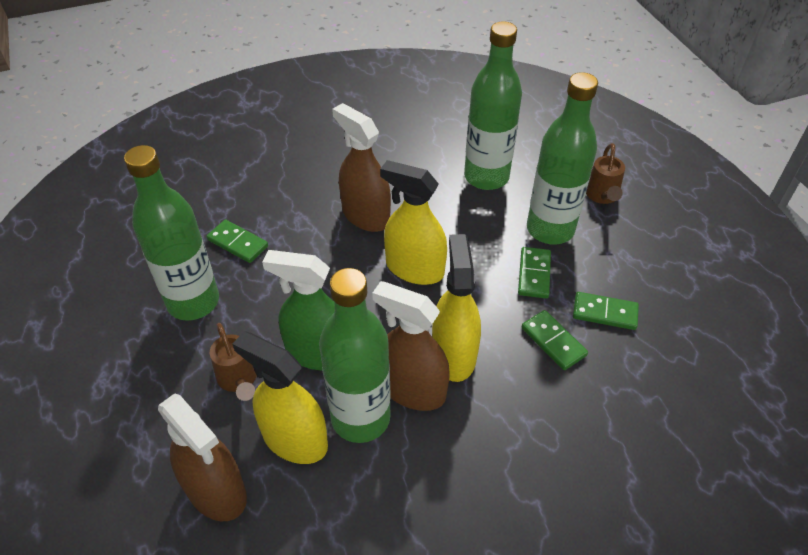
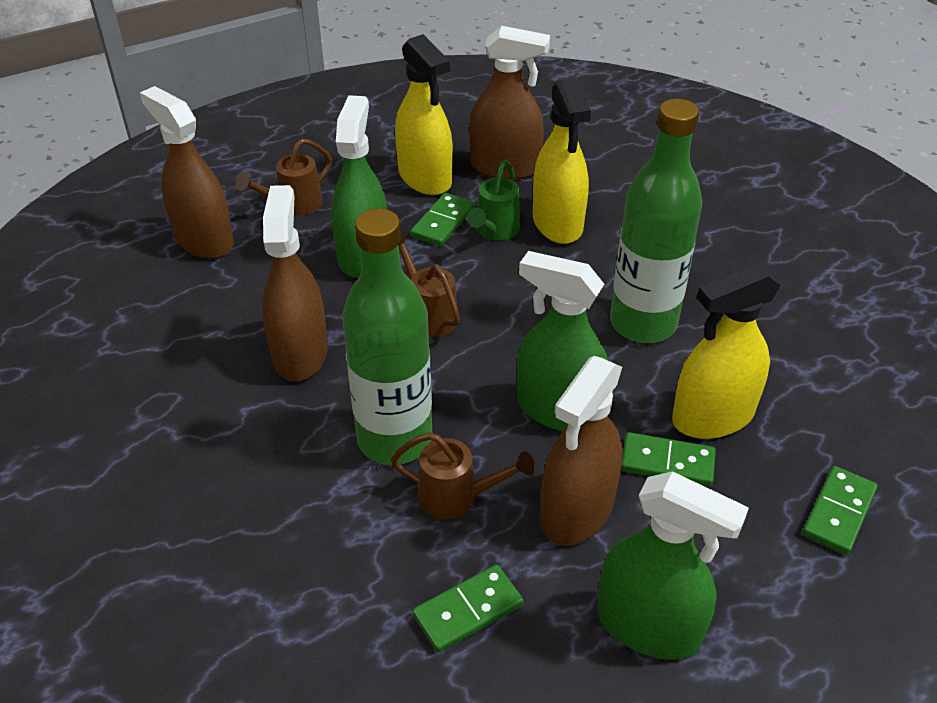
brown spray bottle: [158,393,247,521] [332,103,391,232] [372,281,450,411] = 3 -> [140,86,234,259] [262,185,328,381] [469,26,550,180] [540,356,623,546] = 4
brown watering can: [210,323,257,401] [586,143,625,204] = 2 -> [236,139,332,216] [390,432,535,520] [399,232,460,337] = 3
green bottle: [124,145,219,321] [319,268,391,443] [464,21,522,190] [527,72,598,245] = 4 -> [342,208,432,465] [610,99,702,343] = 2
green spray bottle: [262,250,335,370] = 1 -> [332,95,387,278] [517,251,608,431] [597,471,749,660] = 3
green watering can: none = 0 -> [467,160,520,241] = 1

